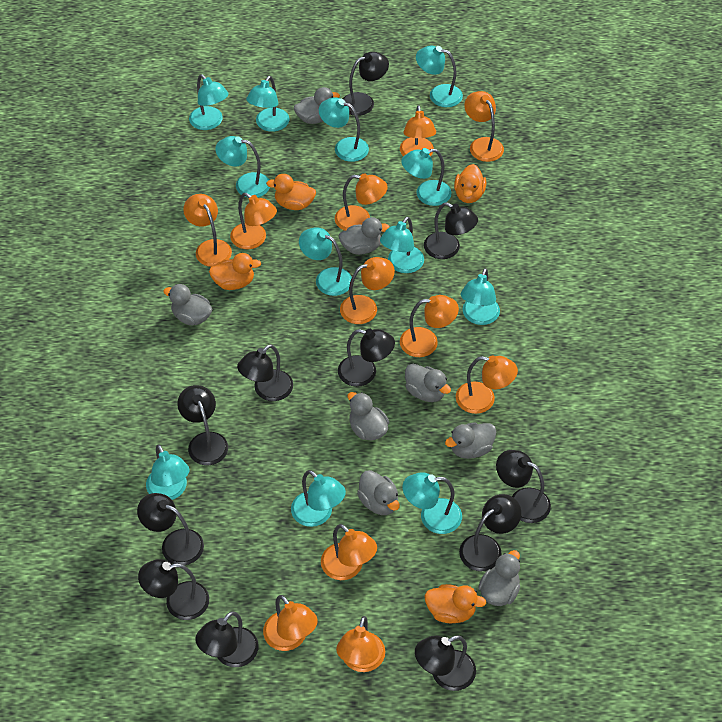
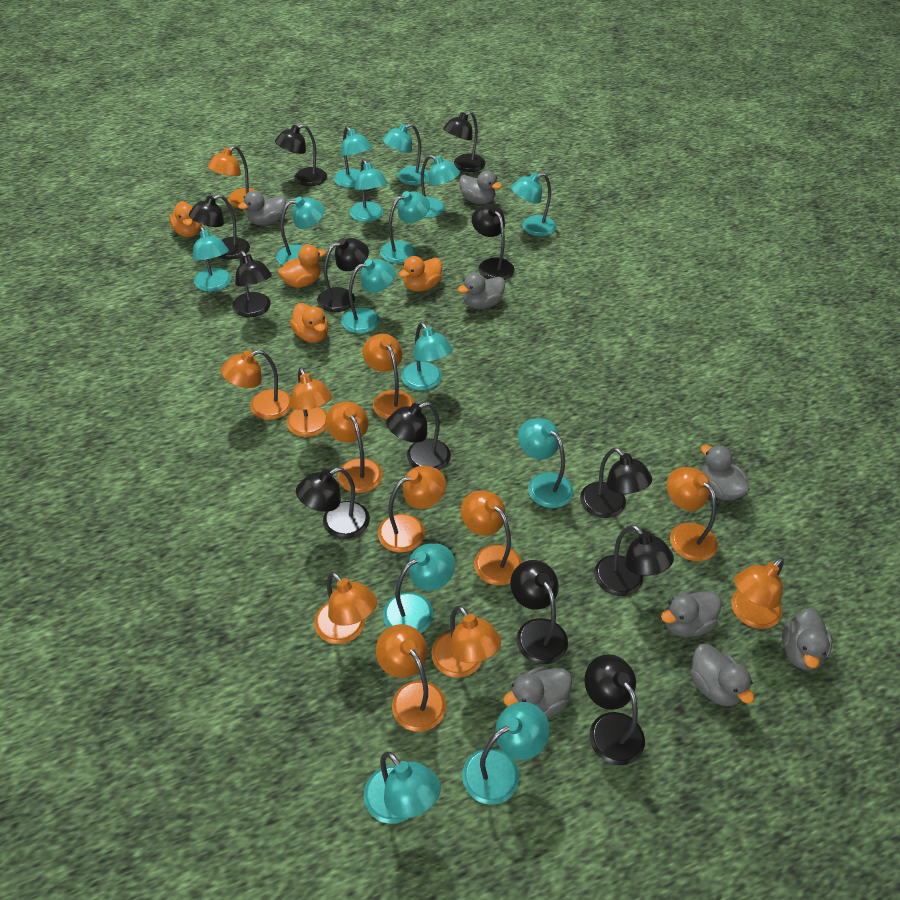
black lamp: [137,493,204,565] [138,559,209,620] [177,385,228,465] [195,612,259,667] [237,344,293,401] [338,329,395,387] [343,52,389,116] [415,635,476,691] [424,203,478,259] [459,494,521,571] [496,450,551,523] = 11 -> [189,194,250,259] [232,251,272,317] [275,124,327,186] [296,467,370,539] [317,238,369,312] [386,402,451,470] [443,111,486,172] [472,204,515,280] [510,560,568,664] [580,447,652,518] [584,654,645,765] [594,525,674,596] = 12
orange lamp: [183,194,232,267] [230,193,277,249] [263,595,318,651] [321,524,377,580] [335,174,388,231] [336,616,385,672] [340,257,395,324] [400,105,436,156] [400,295,459,357] [456,356,518,414] [464,91,504,162] = 11 -> [208,145,256,208] [221,350,291,420] [287,367,332,437] [314,572,377,644] [325,402,383,493] [362,334,415,419] [376,624,446,732] [378,466,446,553] [431,605,501,678] [461,490,522,585] [667,467,718,561] [731,558,784,629] = 12
turquoise lamp: [146,444,189,500] [189,74,229,130] [215,136,270,198] [246,76,289,132] [291,470,346,527] [299,227,352,296] [319,97,369,162] [380,217,424,273] [401,148,452,206] [403,472,462,534] [416,45,463,107] [461,268,500,325] = 12 -> [193,226,231,292] [276,197,325,266] [334,126,372,188] [341,259,395,334] [349,159,388,222] [364,752,441,824] [380,191,430,263] [382,123,429,185] [383,543,455,633] [401,322,453,390] [421,155,460,218] [462,702,550,805] [511,172,557,236] [518,418,573,508] = 14

